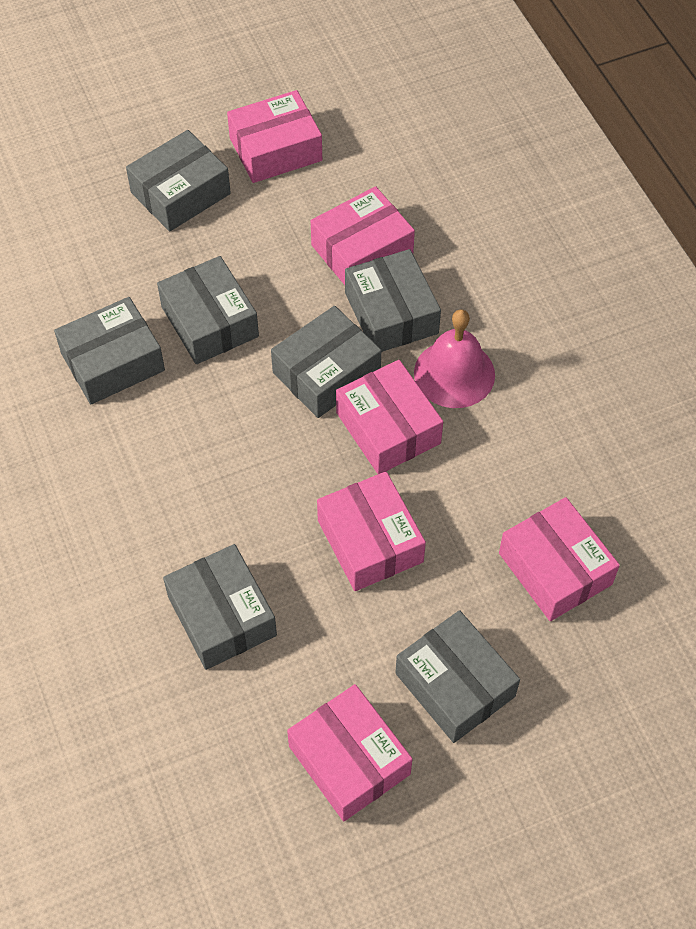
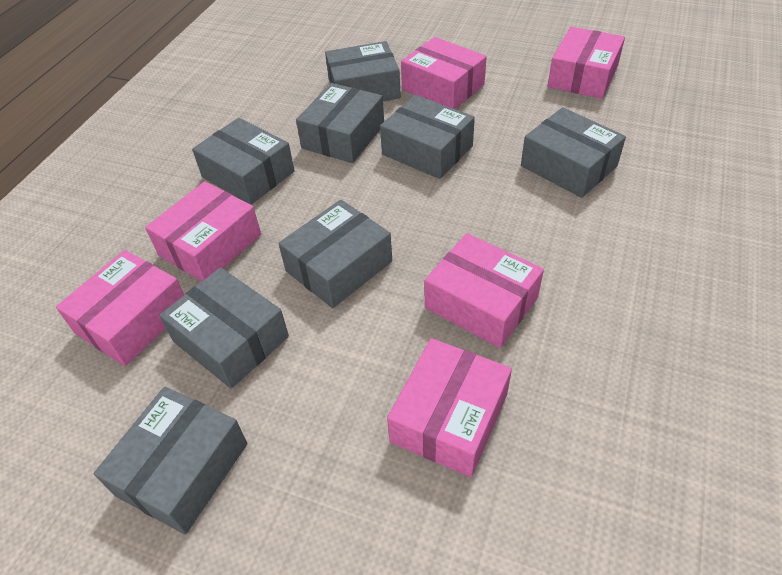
grey box: [54,297,165,404] [126,130,231,232] [157,256,259,364] [163,544,277,670] [271,306,381,418] [345,249,441,352] [395,610,520,743] = 7 -> [94,387,247,534] [159,267,289,389] [192,118,295,205] [278,200,392,308] [296,83,384,163] [325,41,401,101] [380,95,475,179] [521,107,626,198] = 8
pink bell: [414,309,495,408] = 1 -> none = 0

